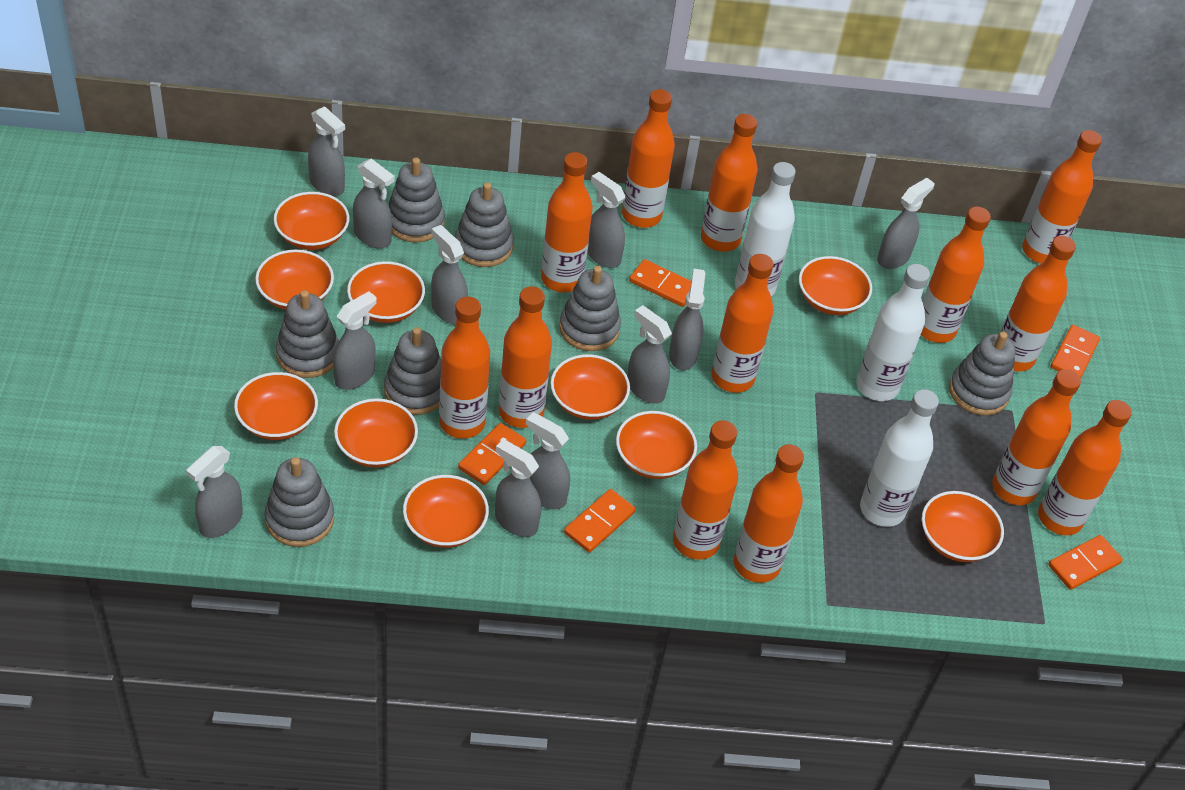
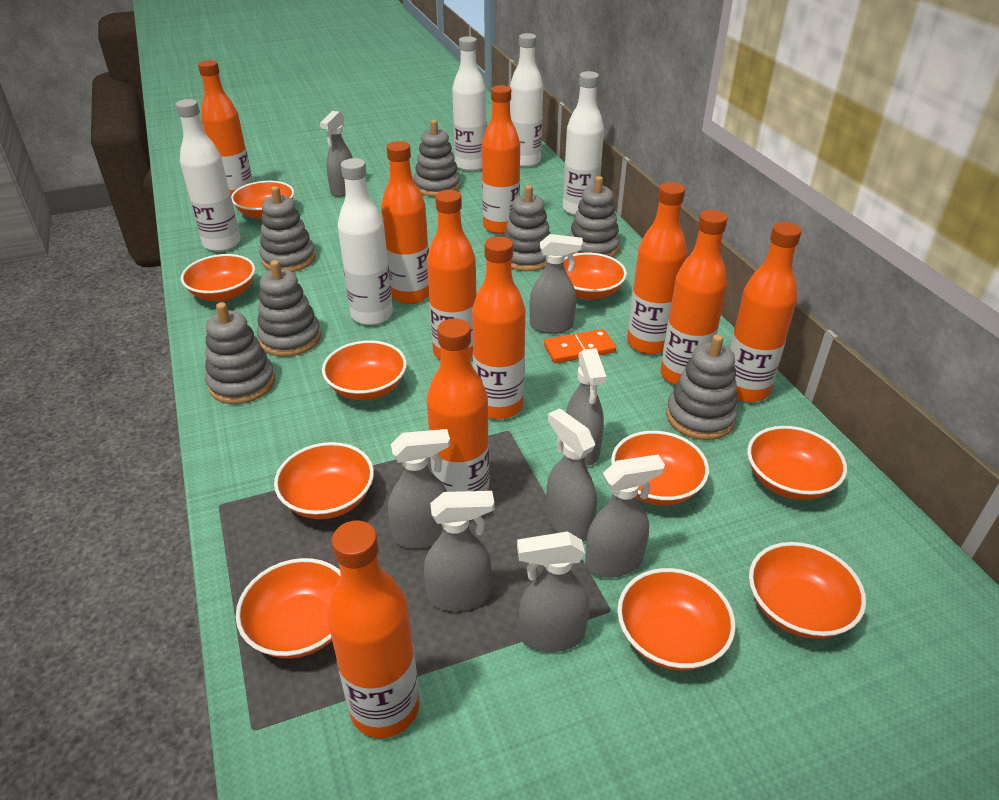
grey spray bottle: [186,446,243,538] [308,106,345,196] [333,291,377,390] [353,159,395,248] [431,225,468,325] [495,439,541,537] [526,412,570,509] [587,172,626,268] [627,305,672,404] [669,269,705,370] [877,178,934,269] = 11 -> [320,111,353,197] [388,429,450,549] [424,491,494,611] [517,532,590,652] [529,234,583,334] [546,408,597,542] [566,348,606,466] [585,455,665,578] = 8
orange bottle: [439,297,490,439] [499,286,552,428] [541,152,593,292] [622,89,675,228] [673,420,738,560] [701,114,758,252] [712,254,774,393] [734,444,804,583] [921,207,991,343] [992,369,1081,505] [1000,236,1076,371] [1022,130,1102,264] [1038,400,1132,535] = 13 -> [198,60,253,195] [327,520,420,738] [381,141,429,304] [426,318,489,492] [427,190,477,360] [472,236,526,420] [482,85,520,234] [627,182,687,354] [661,210,728,385] [730,222,802,402] = 10
orange domino: [458,423,526,485] [564,489,636,553] [629,259,691,307] [1048,535,1123,590] [1051,325,1100,379] = 5 -> [544,329,616,363] = 1
white bottle: [735,162,796,296] [856,264,930,401] [860,389,939,527] = 3 -> [176,99,240,252] [338,158,393,325] [452,36,487,171] [510,33,543,167] [563,71,604,216] = 5

